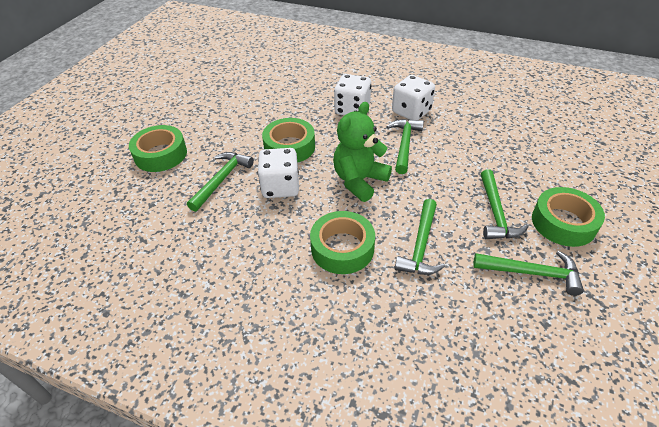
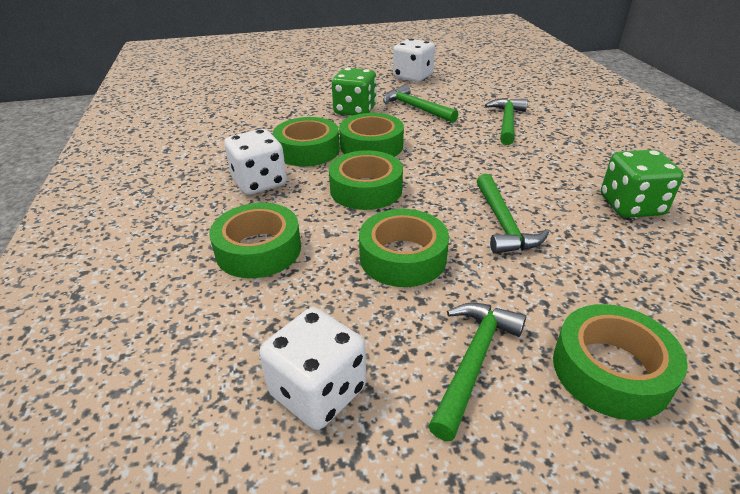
green dice: none = 0 -> [332,68,377,116] [601,150,684,218] = 2
green hammer: [187,152,254,212] [386,119,424,174] [395,199,445,275] [473,251,584,296] [481,169,529,239] = 5 -> [383,84,459,123] [428,303,526,441] [477,174,549,254] [485,98,528,145] = 4
green tape: [129,125,187,172] [262,118,315,163] [310,211,375,274] [532,187,605,247] = 4 -> [209,203,301,278] [273,117,340,167] [329,150,403,210] [339,113,404,157] [359,209,449,287] [553,304,688,420] = 6
green teddy bear: [333,102,392,202] = 1 -> none = 0

